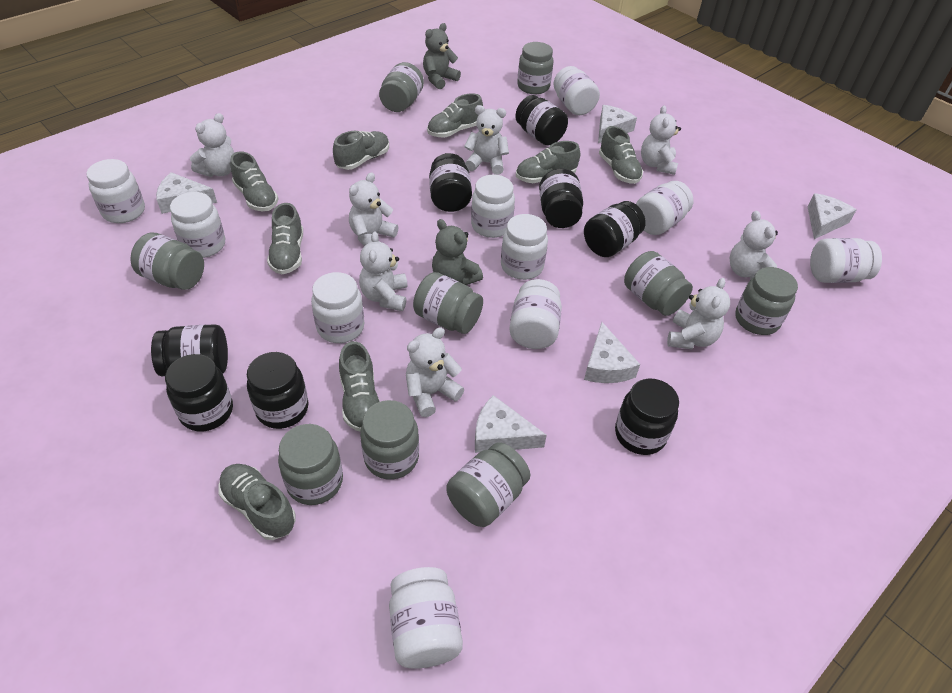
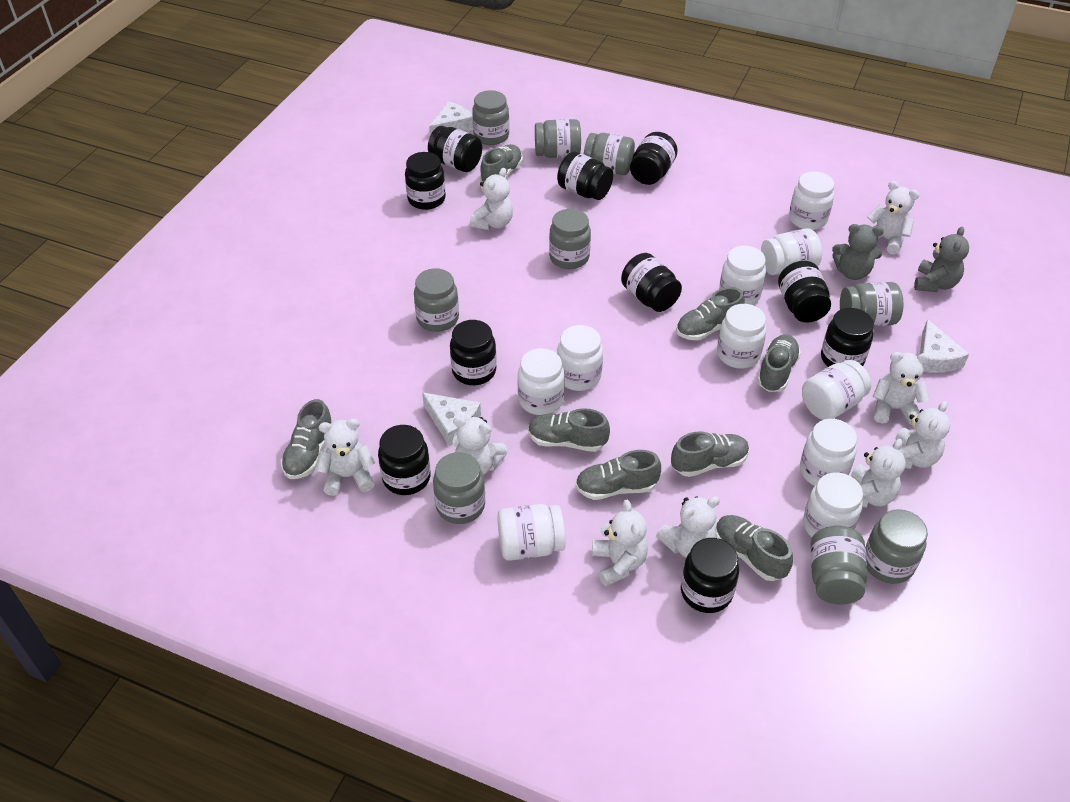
black jar: [151,324,228,376] [165,354,233,431] [247,352,309,429] [429,153,472,212] [515,95,568,145] [539,168,583,228] [584,201,646,257] [615,378,679,455] = 8 -> [378,425,431,495] [405,152,446,210] [428,126,482,172] [450,320,497,385] [557,152,613,200] [621,253,682,312] [630,132,678,185] [681,538,739,613] [778,261,831,323] [821,308,874,367] = 10
white cheese: [156,172,217,214] [475,395,547,453] [584,322,640,383] [598,105,637,143] [807,193,856,239] = 5 -> [422,392,481,446] [429,101,473,136] [920,319,969,373] = 3
white teddy bear: [190,113,234,177] [349,172,399,246] [359,232,408,311] [406,327,464,417] [464,105,509,175] [641,105,681,175] [667,278,730,350] [729,211,778,280] = 8 -> [316,419,375,496] [452,417,507,475] [470,168,513,230] [592,500,648,586] [656,496,720,558] [851,439,906,508] [867,181,919,255] [873,352,930,425] [895,401,950,469] = 9

